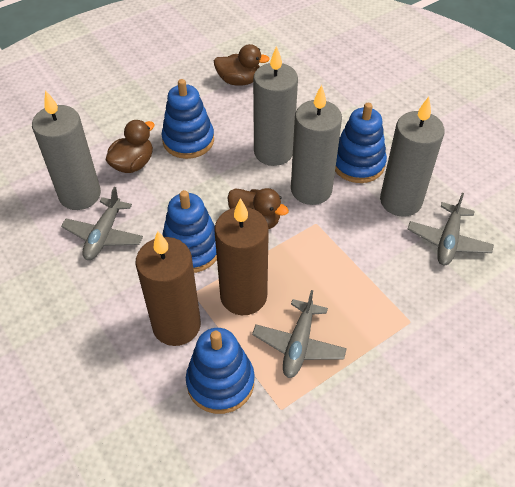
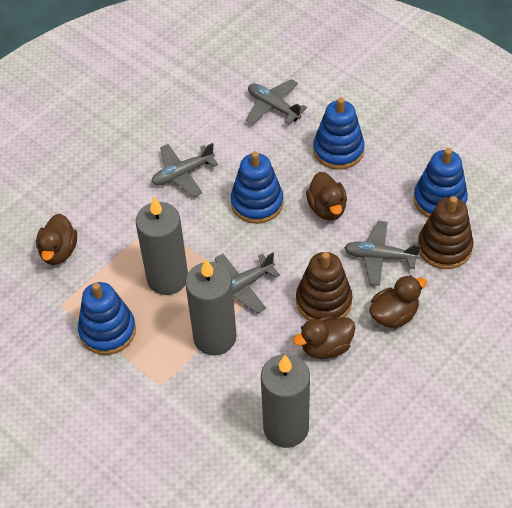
brown candle: [135,231,201,346] [215,198,269,315] = 2 -> none = 0
brown duck: [105,120,155,173] [214,44,270,86] [227,188,289,229] = 3 -> [36,214,77,265] [293,316,355,359] [306,172,347,220] [369,275,427,329] = 4
brown stacking toy: none = 0 -> [296,252,352,320] [417,196,473,269] = 2
grey candle: [32,90,101,210] [253,46,298,166] [291,85,342,205] [380,97,445,217] = 4 -> [136,197,188,295] [185,259,237,356] [261,354,310,448] = 3
grey plane: [61,187,143,260] [252,290,347,378] [407,193,494,265] = 3 -> [151,143,218,197] [215,252,280,313] [246,79,307,124] [344,221,421,286] = 4

